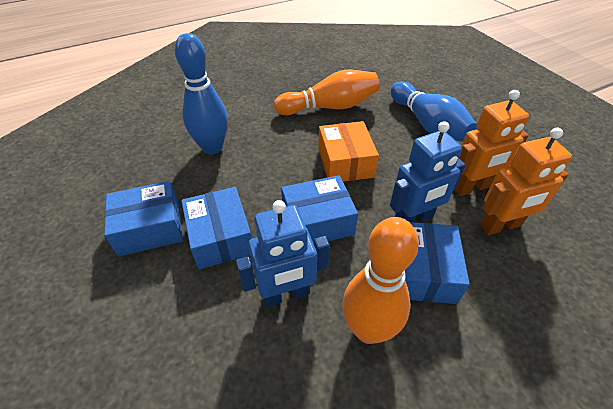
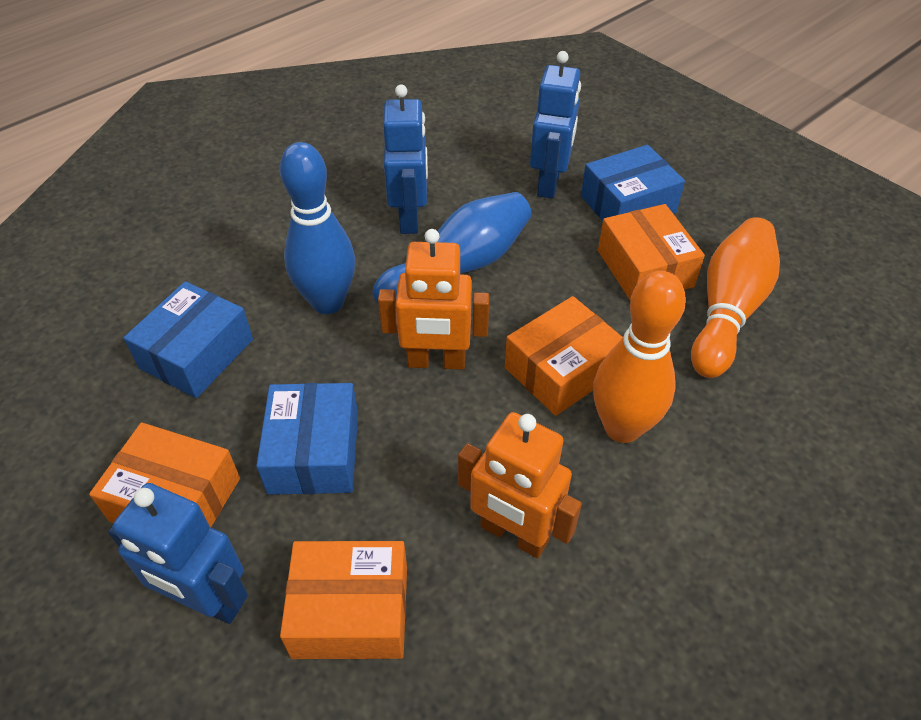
blue box: [104,181,183,256] [181,187,252,269] [281,175,358,244] [405,222,470,304] = 4 -> [123,281,253,398] [256,383,358,495] [581,145,685,221] = 3
blue robot: [236,200,330,307] [390,121,466,222] = 2 -> [108,483,248,624] [383,85,428,234] [530,51,581,198] = 3
orange box: [318,121,379,182] = 1 -> [89,423,240,527] [280,541,407,659] [505,296,623,416] [598,204,705,300] = 4

